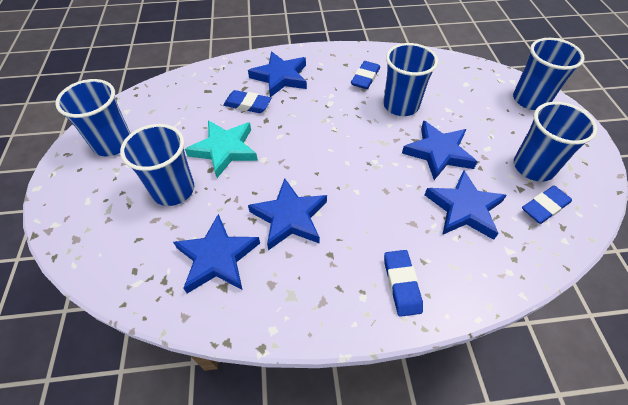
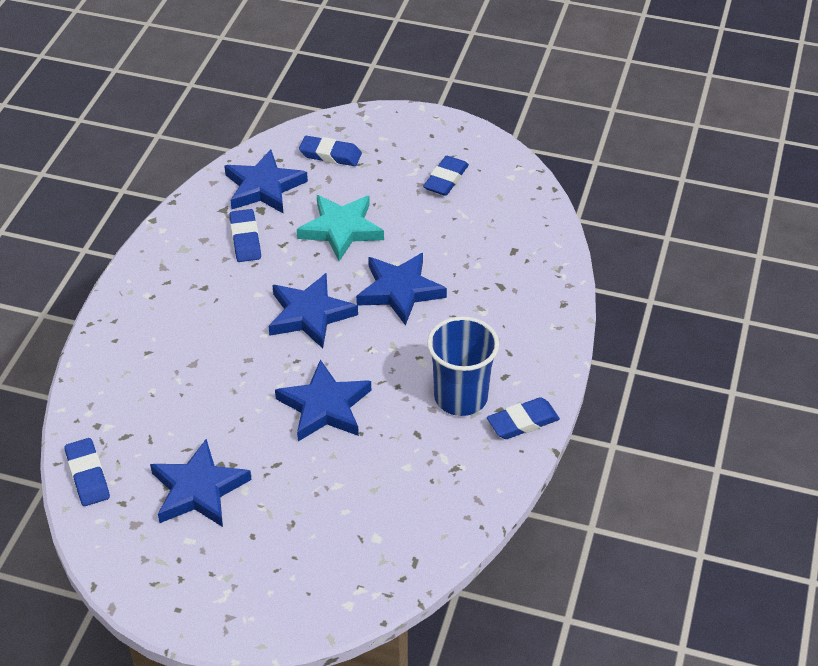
blue cup: [55,79,131,156] [120,124,194,206] [383,43,438,116] [513,38,584,110] [514,102,597,182] = 5 -> [427,316,499,416] = 1
blue eraser: [223,90,271,113] [351,61,380,89] [384,250,423,317] [522,186,572,224] = 4 -> [65,438,110,506] [229,209,261,262] [299,136,362,166] [423,156,469,196] [487,397,560,439] = 5

